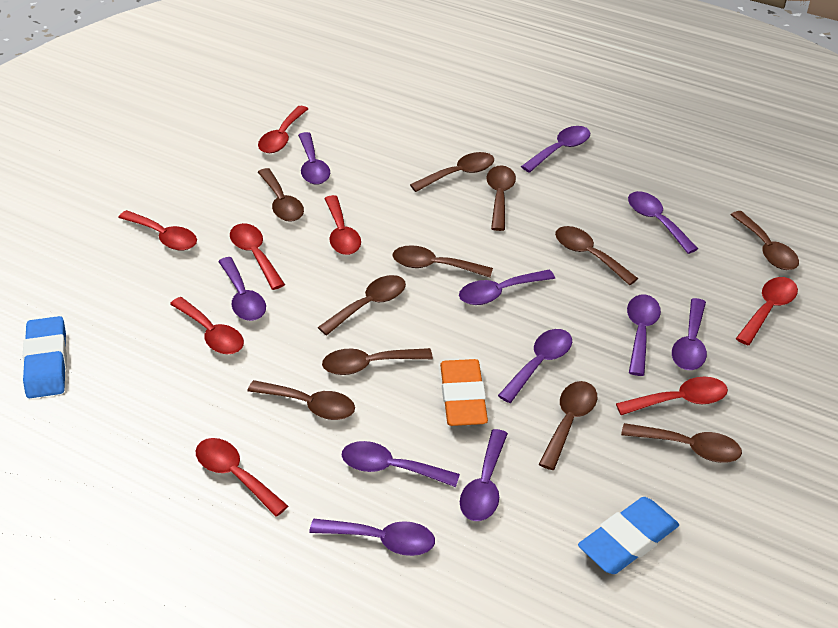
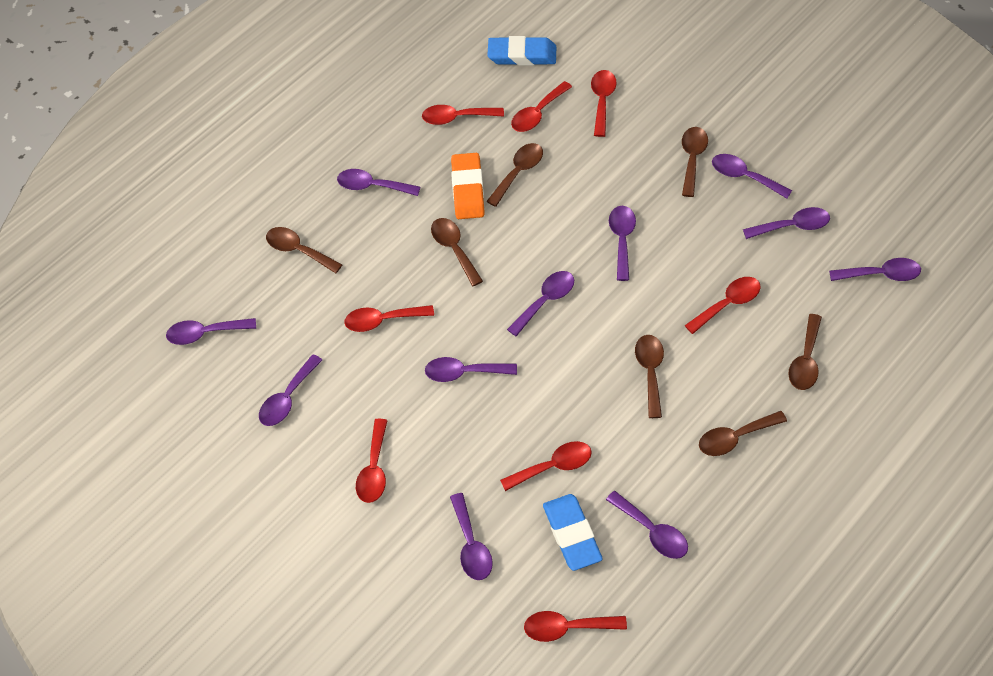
brown spoon: [247,380,355,420] [258,168,304,222] [318,275,406,335] [322,348,433,375] [393,245,493,278] [410,152,494,192] [486,165,516,231] [539,381,597,470] [555,226,638,285] [621,423,742,463] [731,211,799,270] = 11 -> [266,227,342,273] [431,218,483,286] [486,143,543,207] [635,335,664,418] [682,127,708,197] [699,411,787,456] [788,314,822,390] = 7

